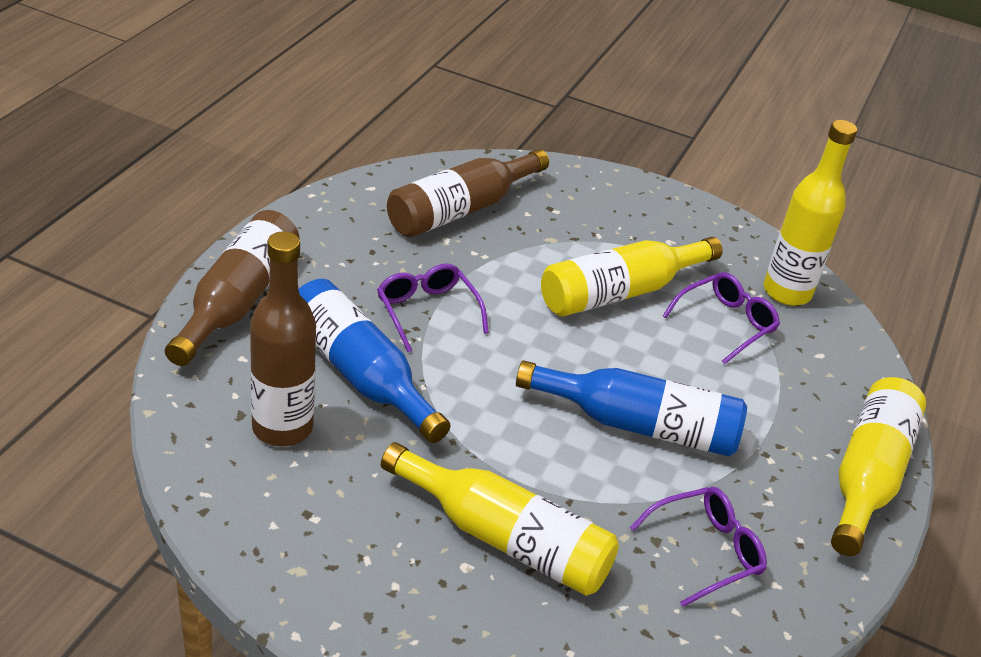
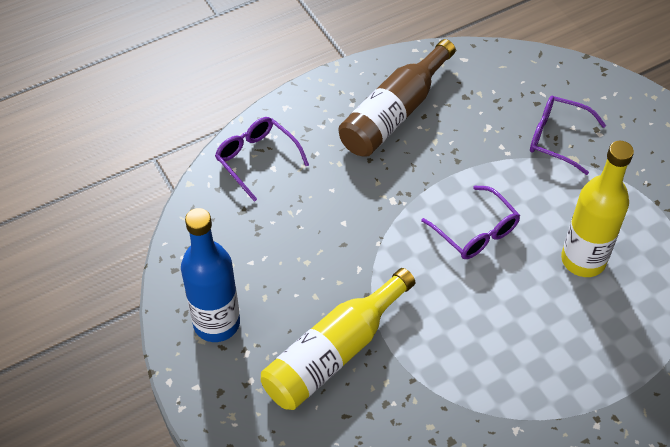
blue bottle: [298,279,451,443] [516,360,747,456] = 2 -> [181,208,240,342] = 1
brown bottle: [165,210,300,366] [250,231,316,446] [387,149,549,237] = 3 -> [339,39,456,157] = 1
yellow bottle: [381,442,619,596] [541,237,723,317] [764,120,857,306] [831,377,926,556] = 4 -> [261,268,415,410] [561,141,634,277] = 2

